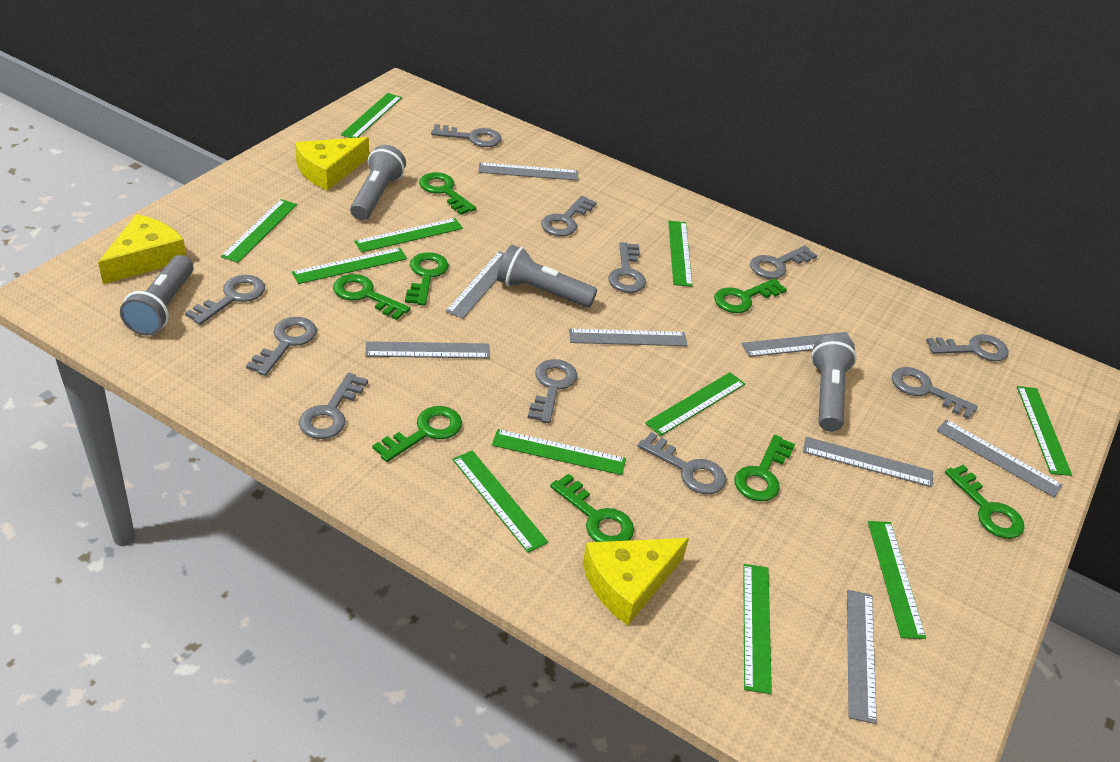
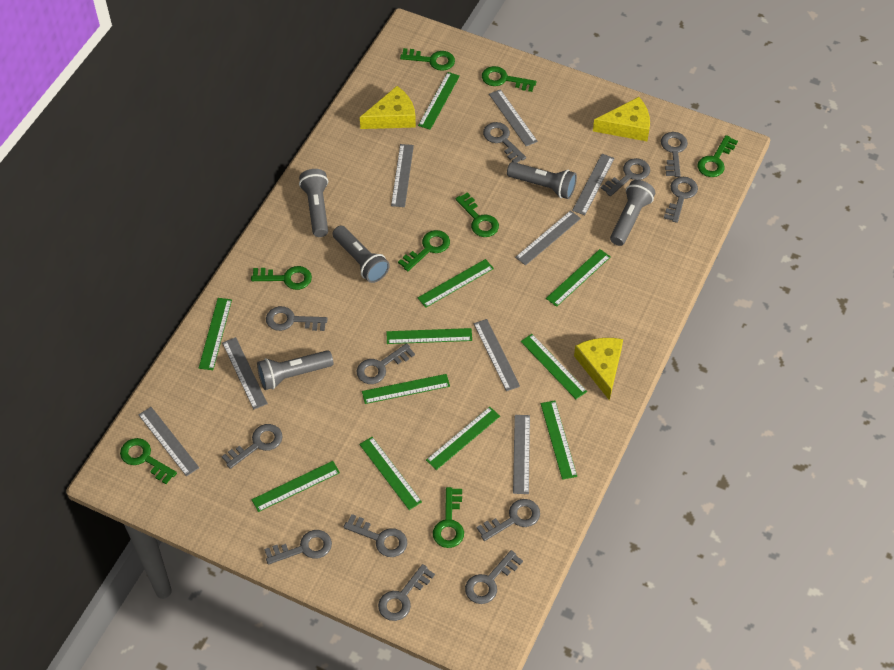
grey flashlight: [120,255,193,336] [350,145,406,220] [497,245,597,308] [811,335,857,432] = 4 -> [257,350,333,390] [299,169,328,237] [333,226,390,283] [507,162,577,199] [610,180,655,246] = 5
grey key: [185,275,265,325] [246,317,317,376] [299,373,368,439] [431,124,502,147] [528,359,578,423] [541,196,597,236] [608,242,646,293] [638,432,726,494] [750,245,817,279] [892,367,978,419] [926,334,1009,361] = 11 -> [221,424,283,469] [264,530,332,565] [266,306,328,331] [344,514,407,557] [356,343,415,384] [378,564,435,621] [465,550,523,604] [477,499,540,541] [483,122,526,163] [601,158,650,196] [661,132,688,177] [664,177,698,223] = 12

